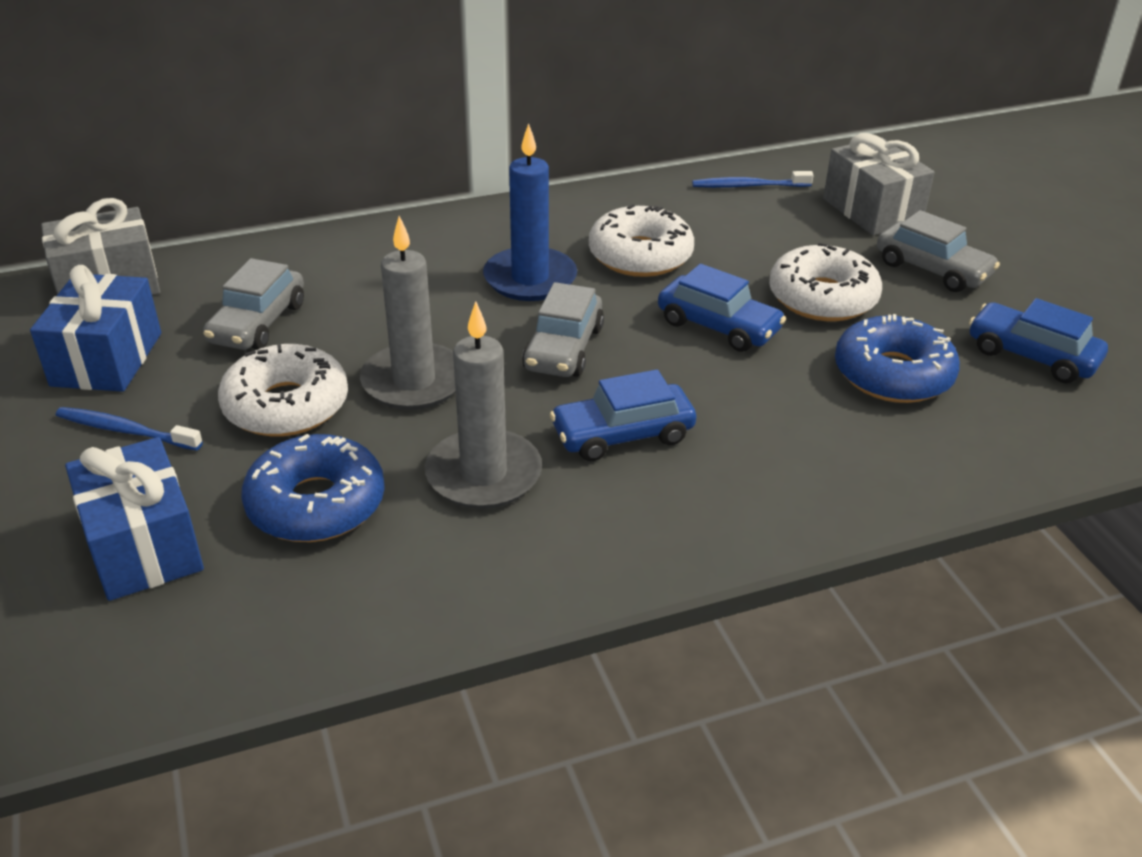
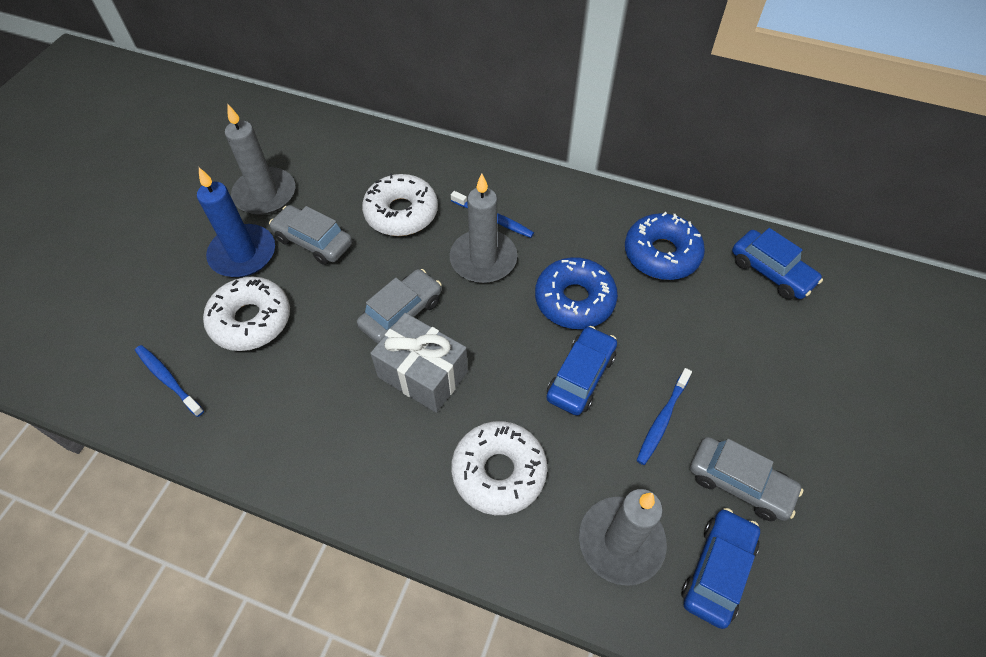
blue gift: [30,265,161,392] [65,437,204,601] = 2 -> none = 0
blue toothbrush: [56,407,203,451] [692,171,813,188] = 2 -> [135,345,204,417] [451,191,534,238] [636,368,692,465] = 3
grey candle: [360,216,456,410] [425,301,542,509] = 2 -> [225,104,295,215] [449,173,517,283] [579,489,667,586] = 3
grey gift: [41,198,160,295] [823,133,935,235] = 2 -> [370,313,468,413] = 1

